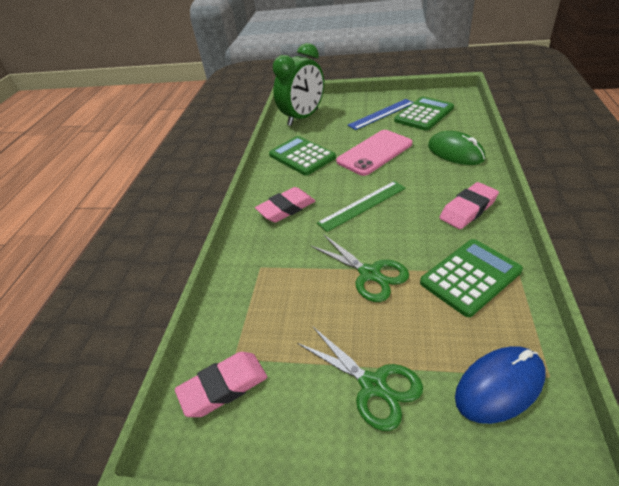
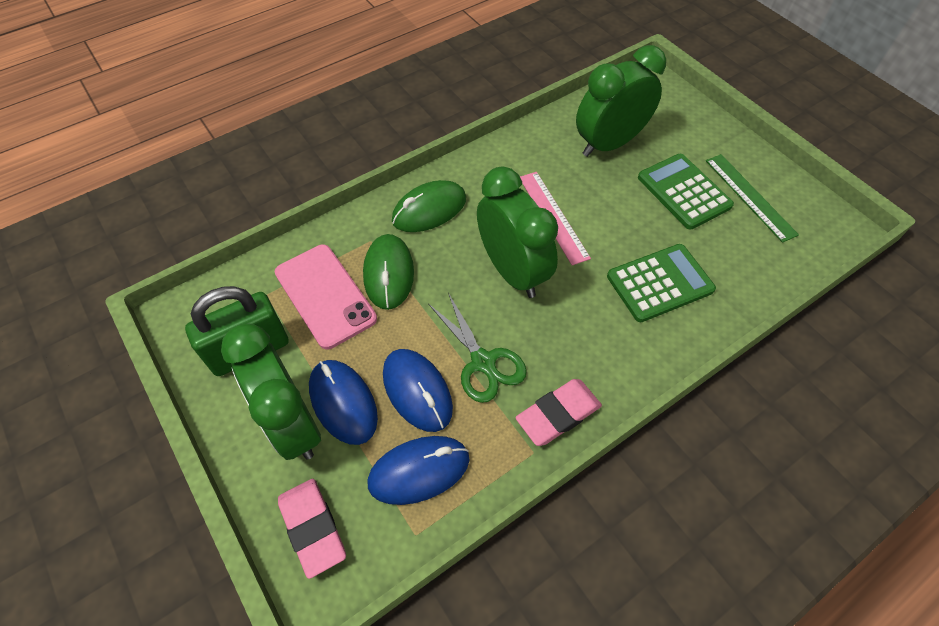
blue mouse: [455,346,546,424] = 1 -> [309,360,378,445] [367,436,469,505] [383,349,453,432] = 3
blue ruler: [348,99,414,130] = 1 -> none = 0
green calculator: [269,136,336,176] [394,96,454,131] [420,239,523,317] = 3 -> [607,244,716,322] [638,154,734,230] = 2
green clock: [273,43,324,126] = 1 -> [221,324,321,460] [477,166,558,298] [576,45,666,157] = 3
green mouse: [428,131,485,165] = 1 -> [363,234,414,310] [392,180,466,232] = 2
green padlock: none = 0 -> [185,286,289,376] = 1
green scissors: [297,327,423,431] [310,235,409,302] = 2 -> [429,293,527,403] = 1
pink eraser: [175,352,267,417] [255,187,315,222] [439,182,499,229] = 3 -> [278,479,346,579] [516,379,602,446] = 2
pink ruler: none = 0 -> [520,172,591,265] = 1

